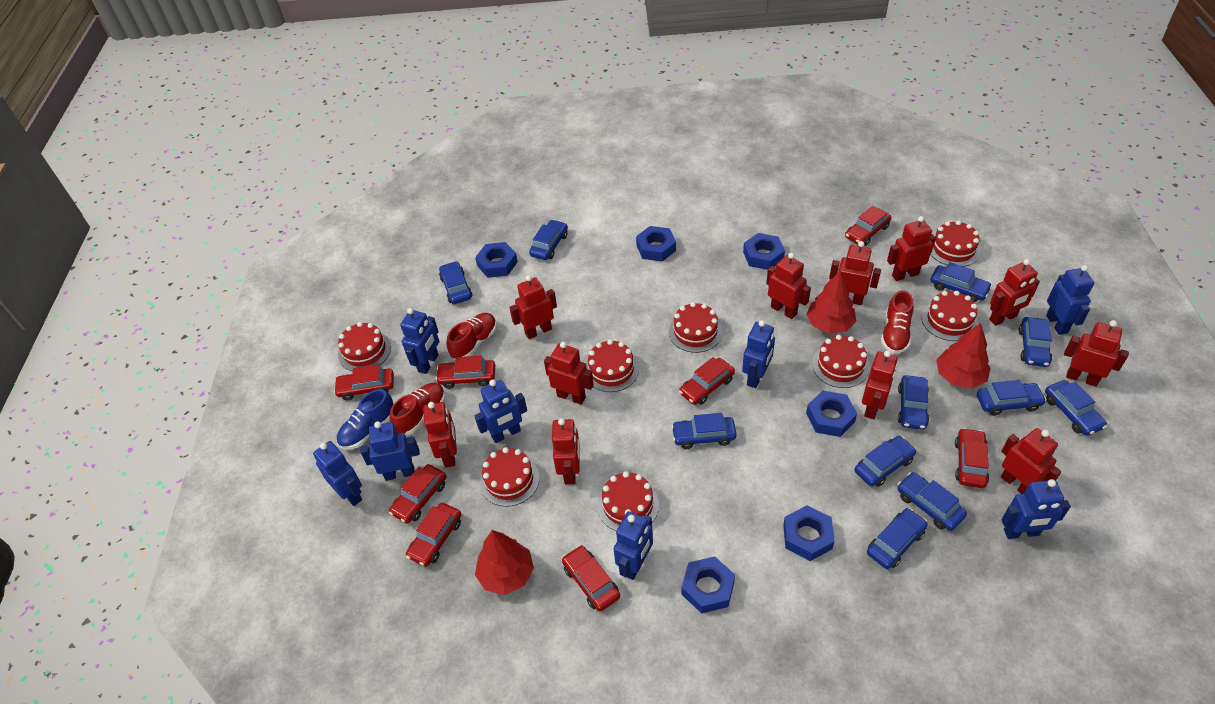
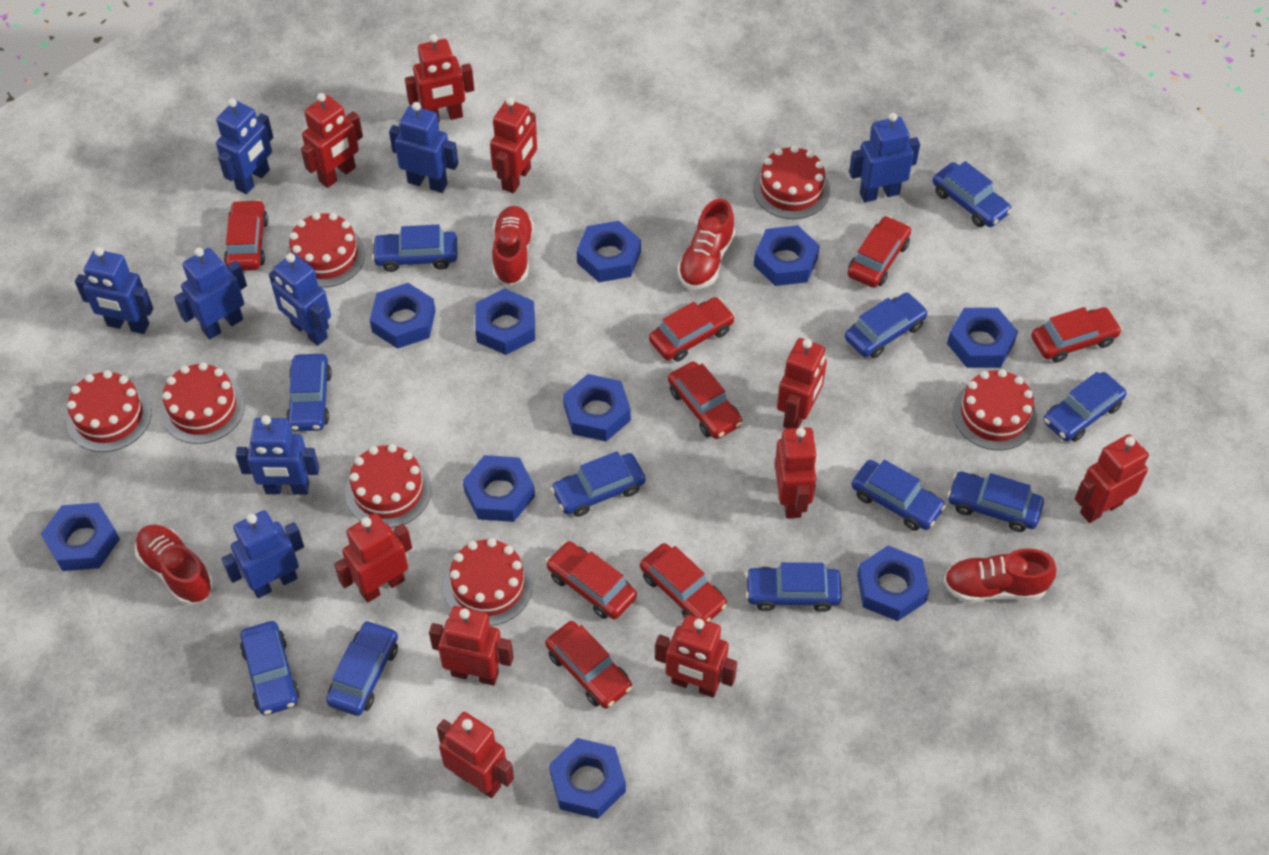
blue nut: [475,242,518,278] [636,226,676,262] [682,556,735,614] [743,233,785,270] [783,505,835,561] [806,391,857,437] = 6 -> [41,503,120,571] [370,283,435,349] [463,455,535,522] [475,288,535,355] [549,738,626,819] [563,374,631,441] [576,221,641,282] [754,225,820,286] [857,546,929,621] [947,308,1018,368] = 10
blue shoe: [336,389,394,449] = 1 -> none = 0
red cake: [338,322,391,371] [480,447,539,507] [586,339,639,392] [597,471,659,531] [669,302,722,353] [812,335,870,388] [922,291,978,341] [930,220,980,267] = 8 -> [66,370,152,452] [161,362,245,444] [286,212,365,288] [345,444,432,528] [444,538,533,626] [753,145,830,219] [952,369,1037,450] = 7
red robot: [423,402,457,468] [509,275,557,339] [544,342,594,405] [552,418,580,485] [766,253,811,319] [829,241,881,305] [862,351,898,419] [887,216,936,281] [989,259,1040,326] [1001,428,1061,494] [1064,320,1129,387] = 11 -> [301,93,363,188] [334,513,412,603] [405,34,474,123] [429,606,513,686] [437,712,514,798] [490,97,537,193] [655,615,737,698] [775,427,817,518] [777,338,827,429] [1075,434,1149,523] = 10
red shoe: [390,383,446,435] [447,313,497,359] [881,290,914,354] = 3 -> [135,524,213,605] [492,206,534,285] [677,199,735,289] [944,548,1057,603] = 4
red tree: [475,530,534,595] [806,271,856,333] [936,323,991,388] = 3 -> none = 0

